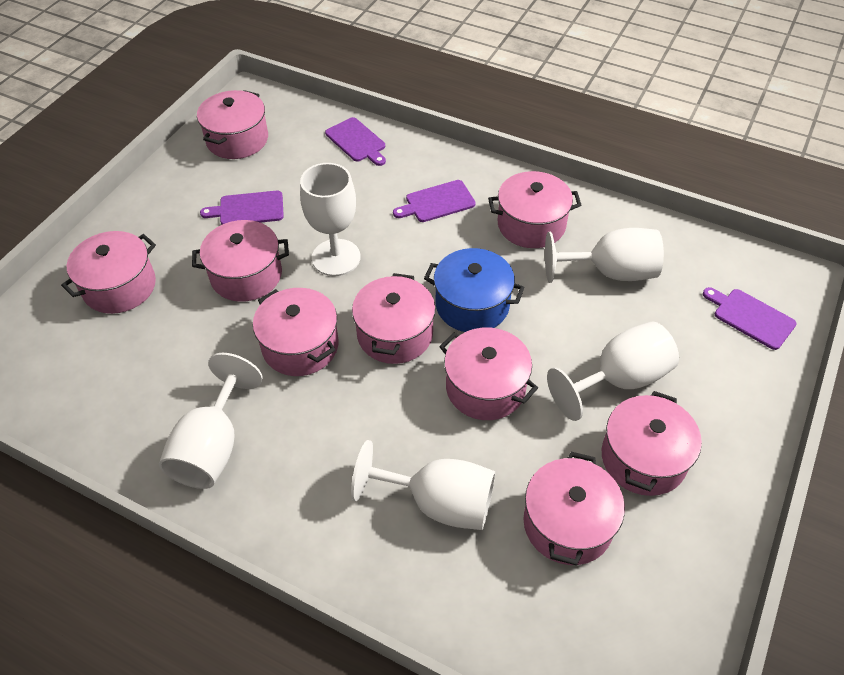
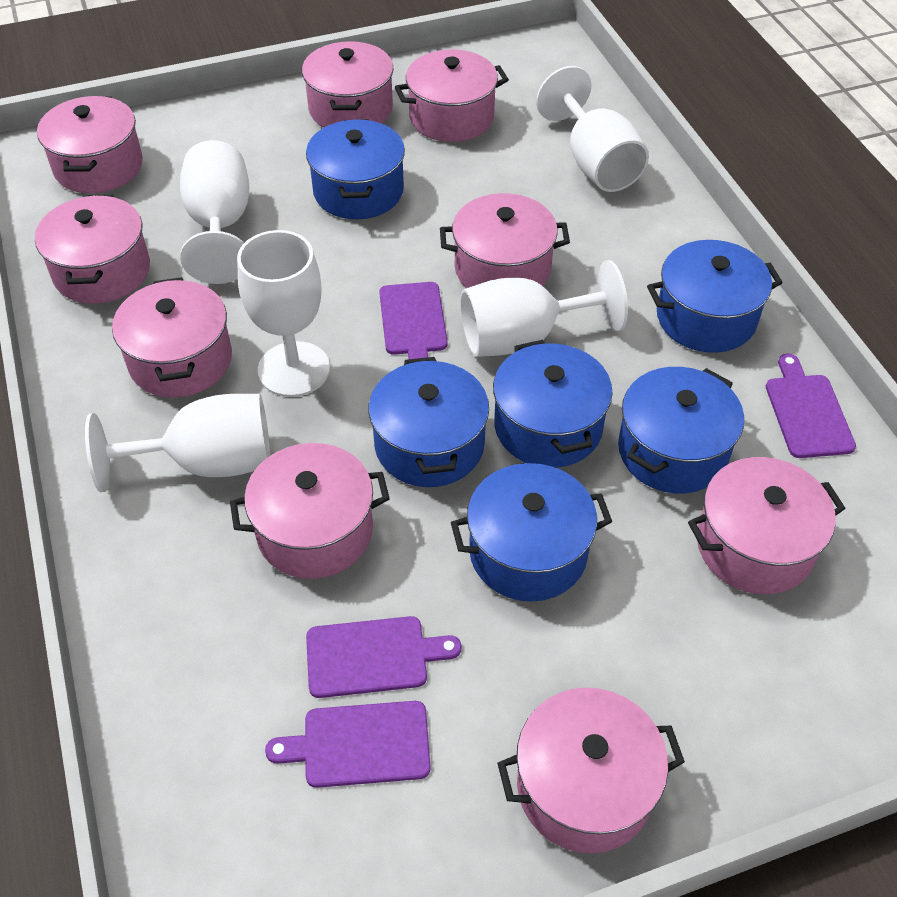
blue pot: [424,248,525,332] = 1 -> [306,119,405,219] [369,357,489,487] [451,463,612,602] [493,340,613,468] [618,367,744,494] [647,240,783,353] = 6

